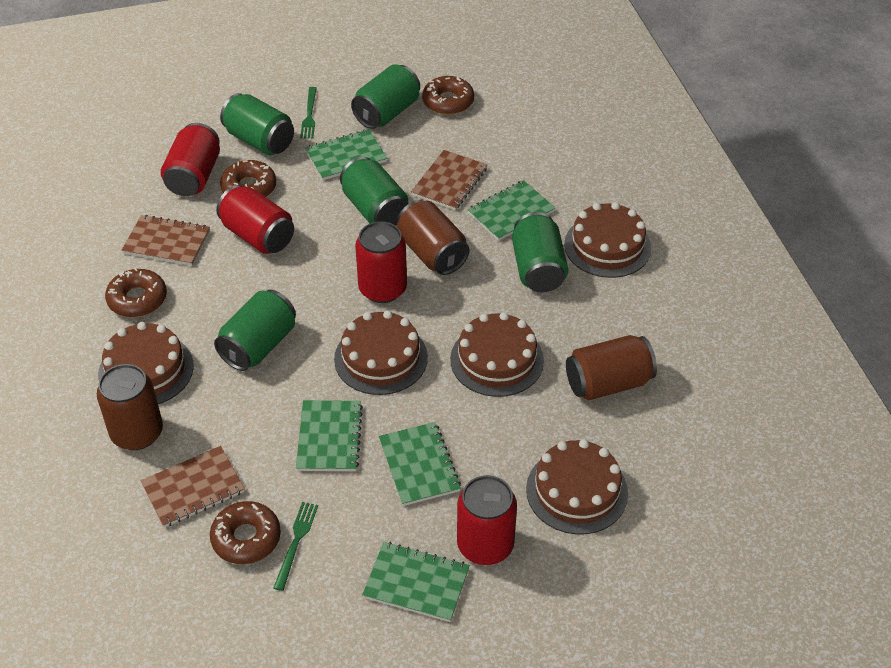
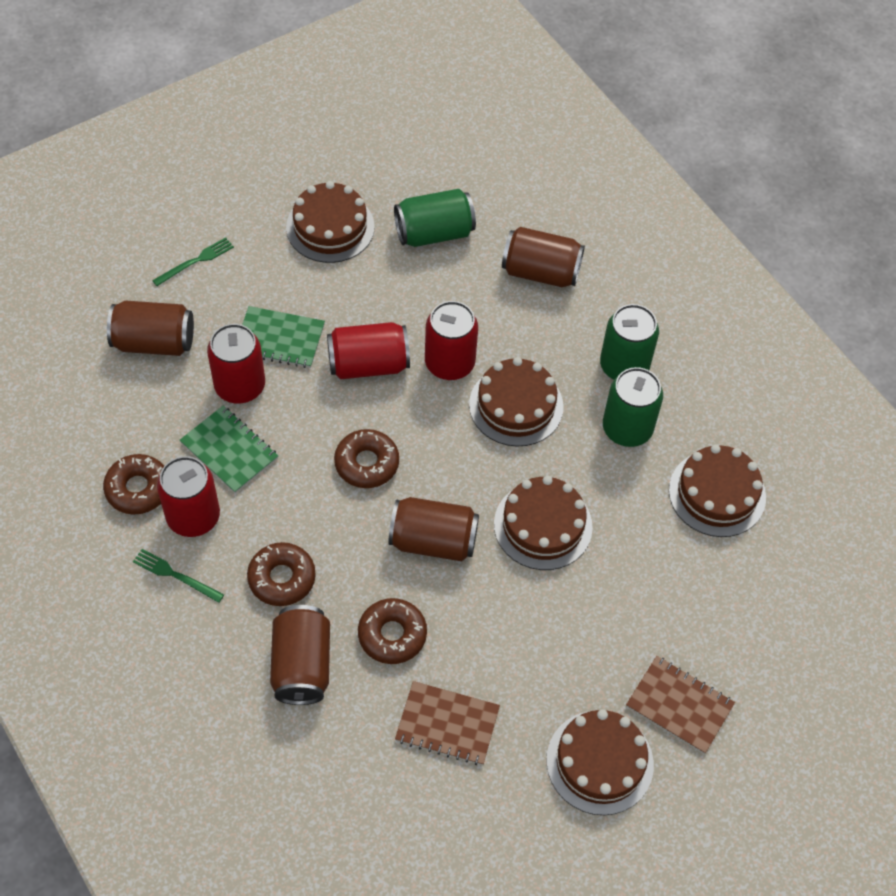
brown can: [97,364,163,450] [397,200,469,275] [566,335,657,400] = 3 -> [107,301,194,356] [270,605,330,705] [388,497,479,561] [502,227,585,287] = 4
brown notebook: [121,215,210,266] [140,446,245,528] [411,150,487,210] = 3 -> [395,681,500,765] [626,656,735,754] = 2
green can: [214,290,296,371] [220,93,294,155] [340,157,408,226] [351,64,420,129] [512,212,568,292] = 5 -> [394,189,476,247] [600,304,659,380] [603,367,663,447] = 3
green notebook: [296,400,363,471] [305,129,387,180] [362,542,470,622] [379,422,461,506] [467,180,555,241] = 5 -> [180,406,278,493] [242,306,325,368] = 2

